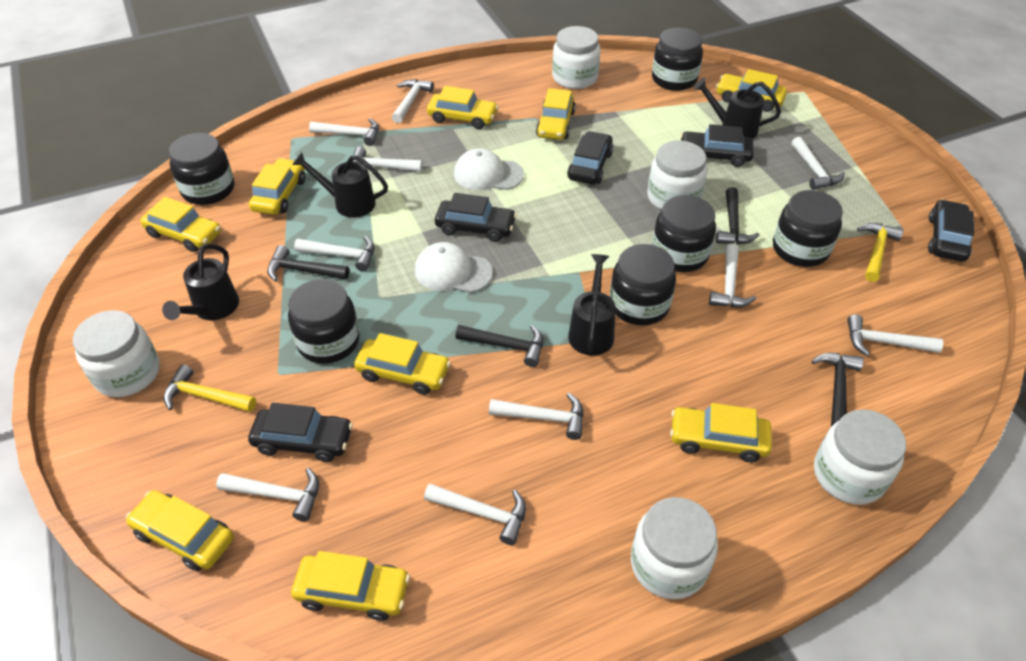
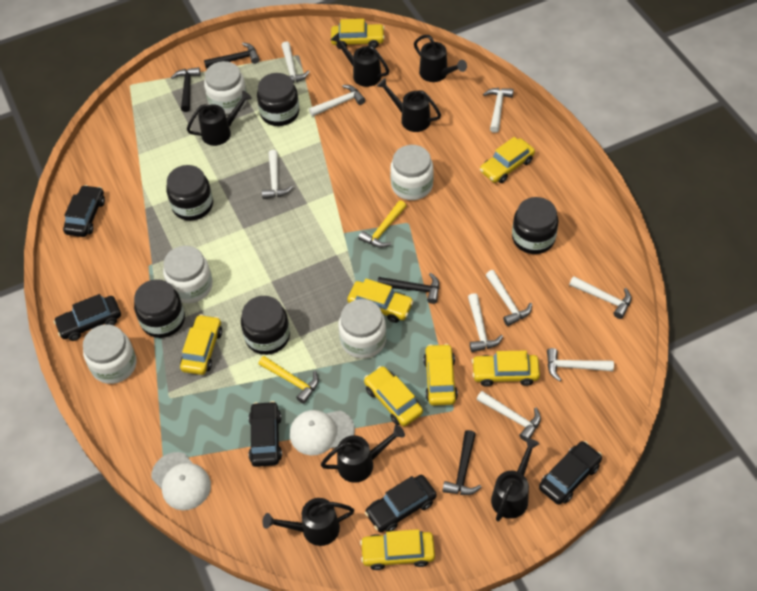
black jar: [168,133,235,205] [288,279,360,364] [610,244,676,325] [652,27,703,91] [652,195,716,272] [773,190,843,267] = 6 -> [134,279,185,338] [166,165,213,221] [241,296,290,355] [257,73,299,126] [512,197,559,254] = 5
black watering can: [162,244,239,320] [292,152,388,218] [568,254,616,356] [694,78,781,139] = 4 -> [187,91,252,146] [263,498,354,546] [321,425,405,483] [331,32,389,87] [377,78,441,132] [414,35,467,82] [491,438,539,521] = 7
white hammer: [216,468,319,522] [294,236,375,271] [309,118,379,146] [352,147,423,172] [392,79,434,123] [424,484,526,545] [489,393,584,440] [709,243,756,307] [791,137,845,190] [847,314,943,356] = 10 -> [262,150,293,199] [281,41,309,83] [309,85,365,117] [468,293,503,352] [477,391,541,441] [483,88,514,133] [486,270,532,326] [547,348,614,381] [569,276,631,319] = 9
yellow car: [126,490,234,571] [140,197,221,252] [249,158,306,215] [291,551,410,621] [354,333,451,395] [427,86,498,129] [536,88,576,140] [670,403,772,462] [716,69,787,112] = 9 -> [180,314,222,375] [331,19,385,49] [347,279,414,323] [360,529,435,570] [364,366,423,427] [423,344,458,406] [472,350,540,387] [480,137,535,183] = 8

